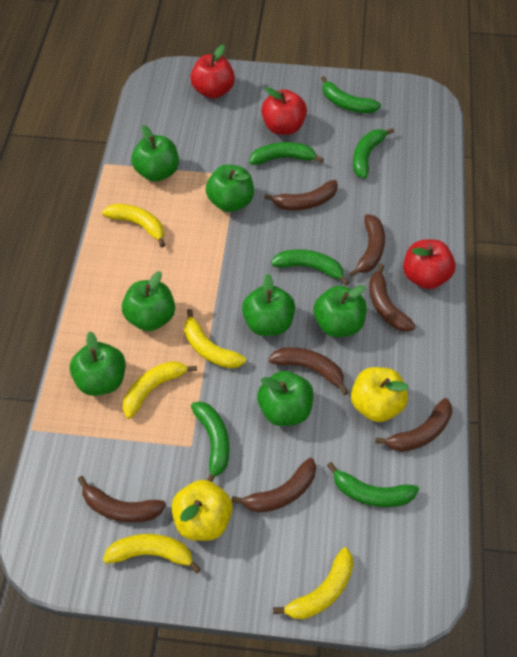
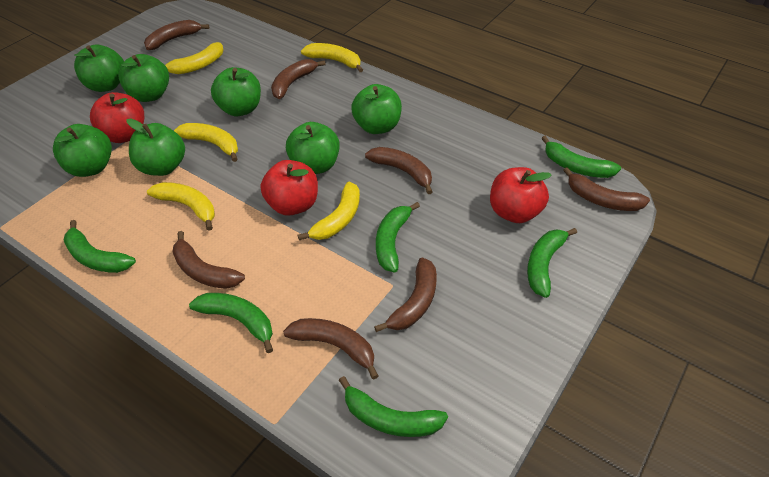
yellow apple: [171,480,233,541] [351,367,409,422] = 2 -> none = 0

